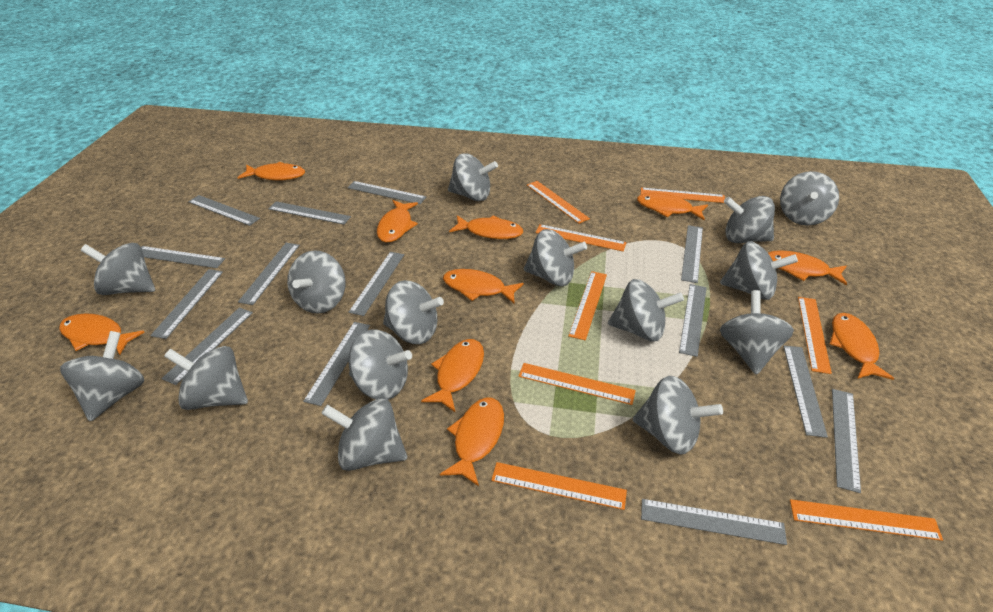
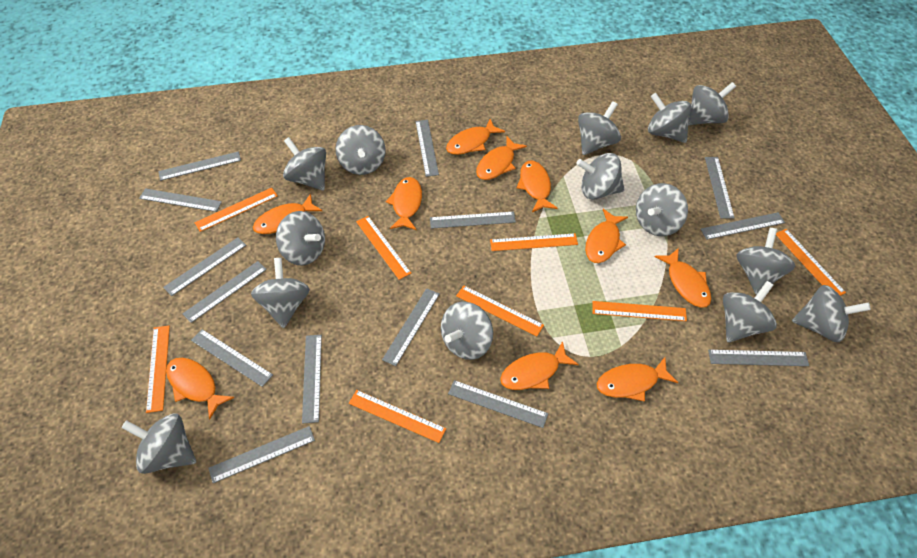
grey spinning top: [60,331,144,421] [81,243,155,295] [164,346,248,410] [287,250,346,314] [321,398,407,471] [349,329,412,400] [383,280,444,344] [448,153,498,201] [524,229,587,286] [608,279,684,341] [633,376,723,455] [720,241,798,300] [720,290,794,375] [724,196,775,243] [780,171,839,226] = 15 -> [121,413,196,474] [251,258,310,328] [276,211,325,265] [283,137,326,190] [335,125,386,175] [441,302,493,360] [576,153,625,199] [578,101,621,155] [636,183,688,236] [648,93,691,143] [688,82,736,125] [723,281,777,342] [736,228,795,295] [792,285,871,342] = 14

